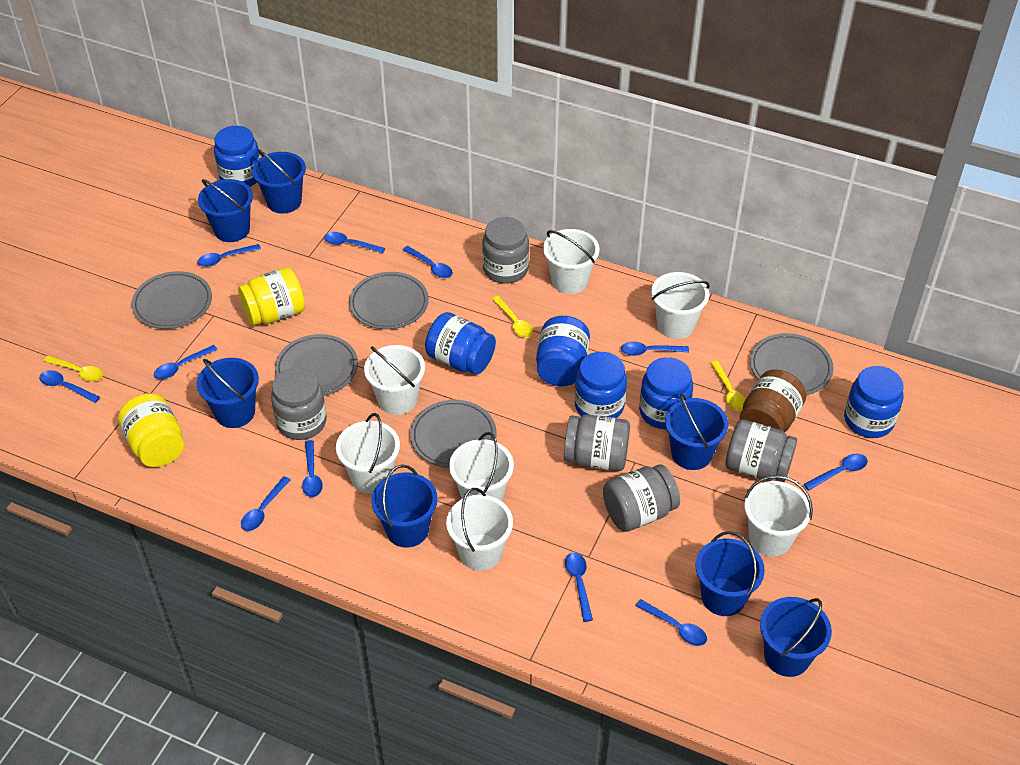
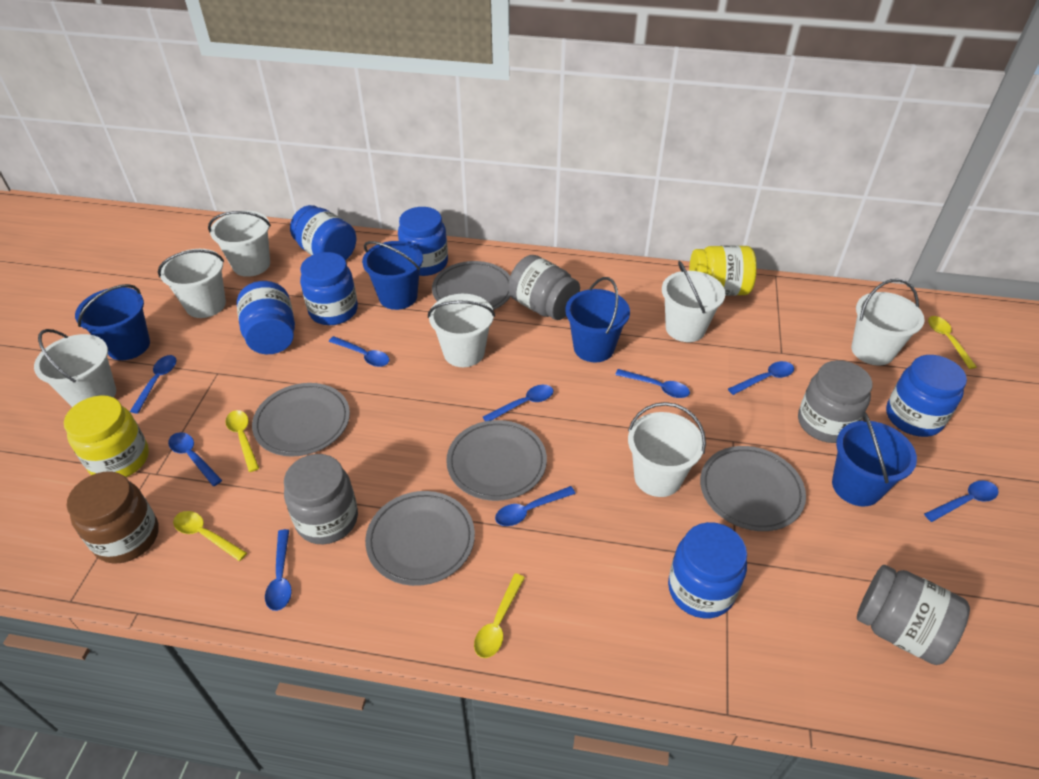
blue bucket: [197,358,259,428] [198,179,253,242] [252,149,306,214] [371,465,438,548] [665,394,728,470] [695,531,765,616] [760,597,832,677] = 7 -> [75,284,150,360] [362,241,423,310] [565,277,630,362] [832,412,917,507] = 4
blue spoon: [39,370,100,403] [154,345,218,379] [197,244,261,267] [241,476,290,531] [302,440,323,497] [324,232,385,253] [403,246,453,278] [565,552,593,622] [621,342,689,356] [636,599,707,646] [804,453,868,491] = 11 -> [130,355,177,414] [168,432,222,486] [265,529,292,611] [329,336,389,367] [483,385,553,421] [495,486,576,526] [615,369,690,398] [728,361,794,395] [924,481,999,522] = 9
grey jar: [271,368,327,440] [482,217,529,284] [564,414,630,471] [603,464,680,532] [725,420,797,482] = 5 -> [284,454,358,544] [508,255,580,320] [798,360,873,443] [857,565,970,665] = 4
yellow spoon: [44,355,103,382] [492,296,533,338] [711,361,746,411] = 3 -> [173,511,247,561] [225,410,259,472] [474,573,525,658] [928,316,977,369] = 4

